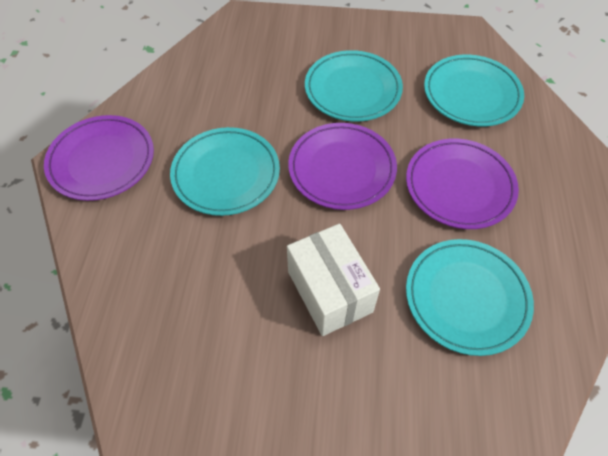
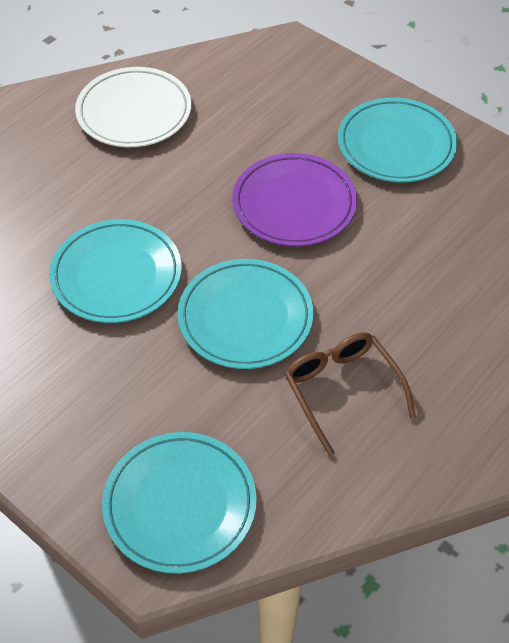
brown glasses: none = 0 -> [285,332,416,456] = 1
purple plate: [44,115,154,201] [288,123,397,210] [406,139,519,229] = 3 -> [232,153,357,246] = 1
white box: [287,223,380,336] = 1 -> none = 0
white plate: none = 0 -> [75,67,191,147] = 1

